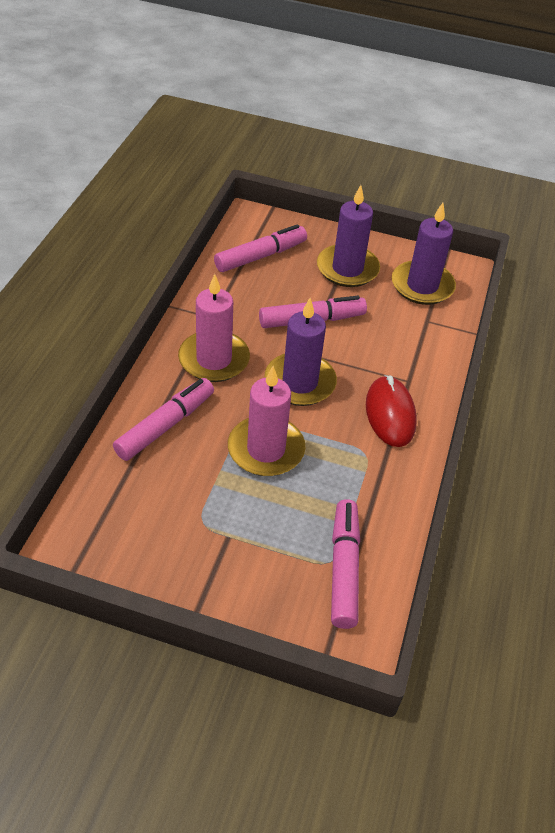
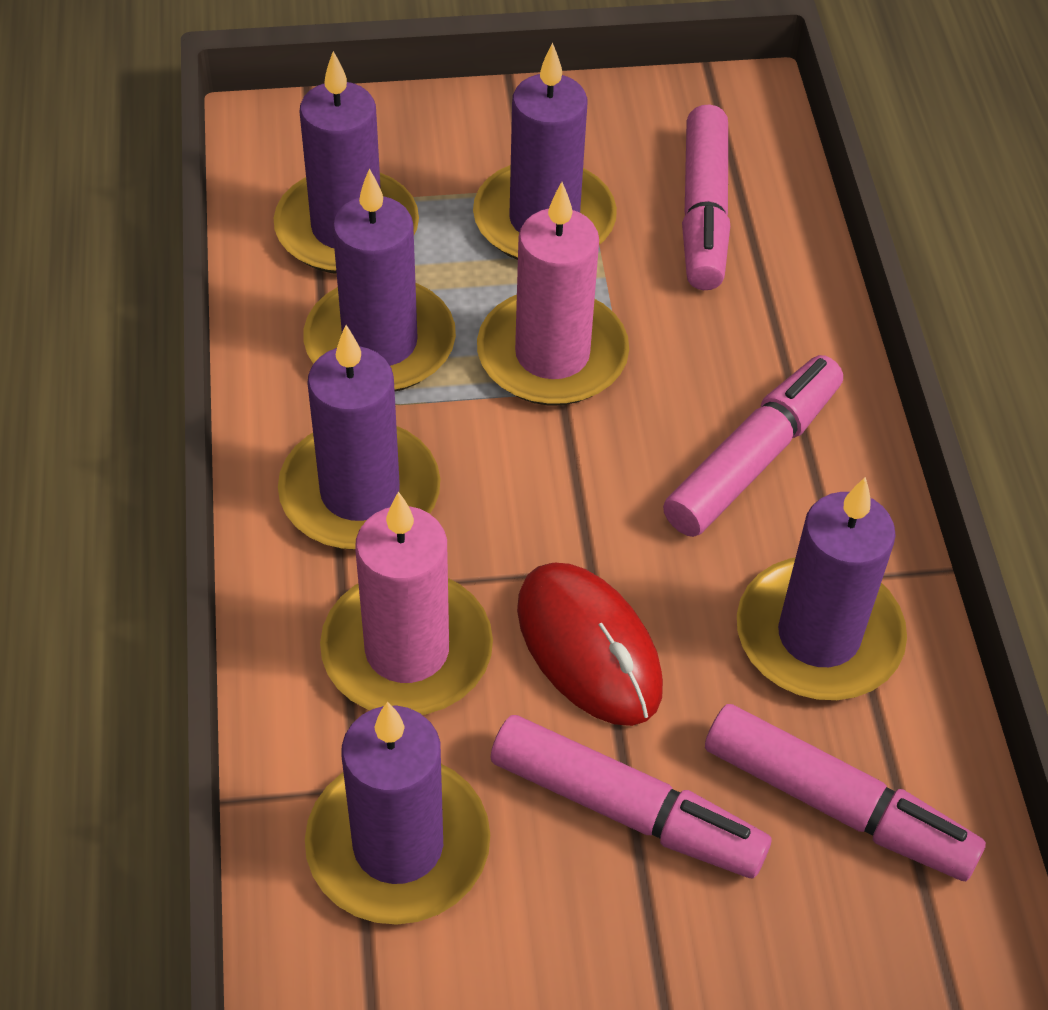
purple candle: [264,298,337,406] [317,185,380,287] [392,203,456,305] = 3 -> [274,51,419,274] [278,325,440,550] [303,168,456,391] [305,702,490,925] [473,42,617,260] [737,477,907,700] = 6

